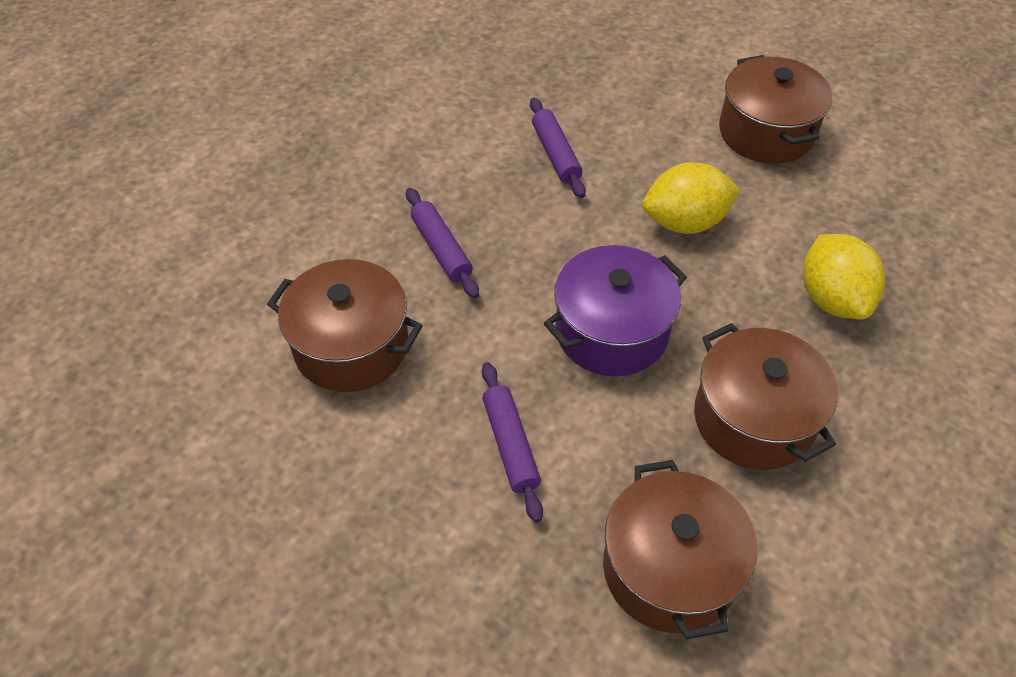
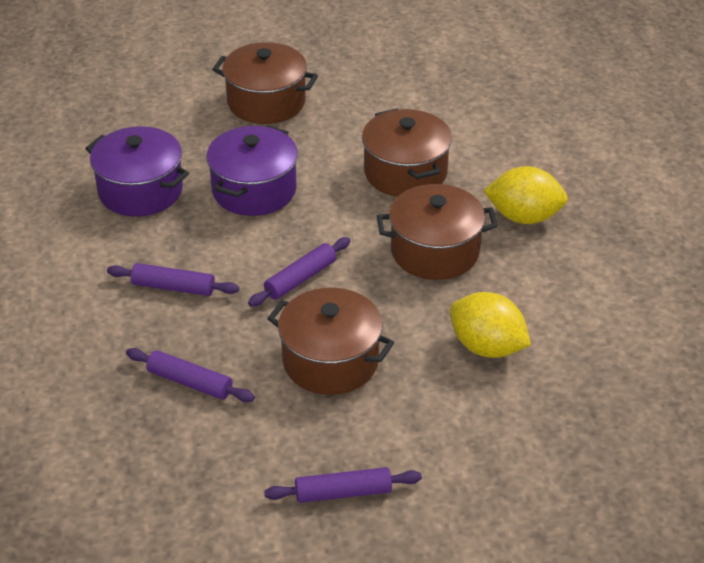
purple pot: [544,245,687,376] = 1 -> [85,126,189,217] [206,125,298,216] = 2
purple rolling pin: [406,188,479,298] [482,362,543,523] [530,98,586,198] = 3 -> [107,263,239,296] [126,348,255,402] [248,237,351,307] [264,467,422,503] = 4

